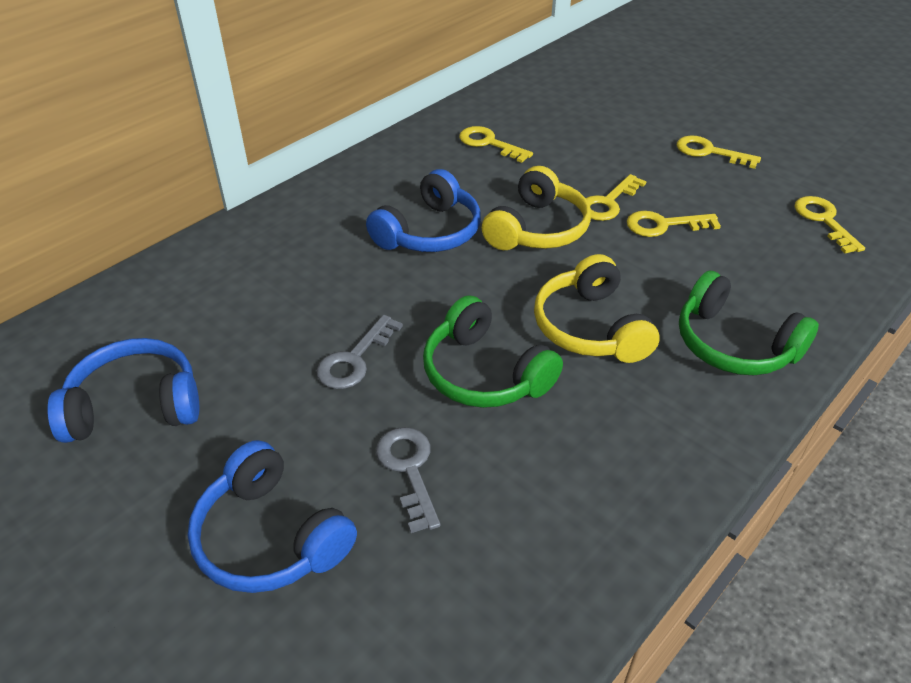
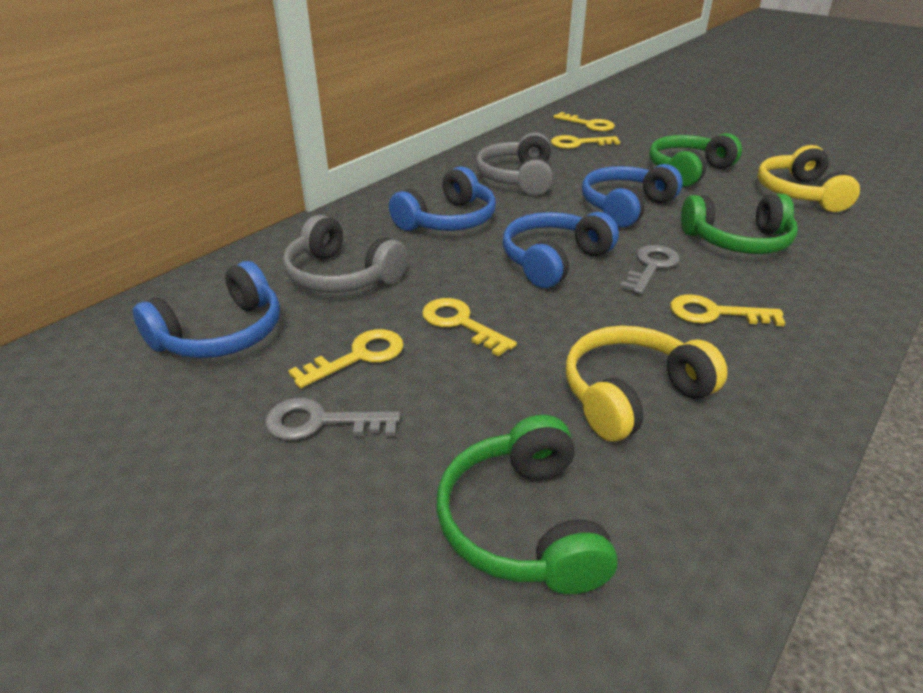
blue headphones: [47,338,199,443] [188,440,357,593] [366,169,481,252] = 3 -> [133,261,280,358] [389,166,496,231] [503,212,619,288] [582,164,683,227] = 4
green headphones: [423,295,563,408] [679,271,819,375] = 2 -> [436,415,618,594] [649,133,742,187] [681,194,798,254] = 3
grey headphones: none = 0 -> [283,215,408,293] [476,132,553,195] = 2

